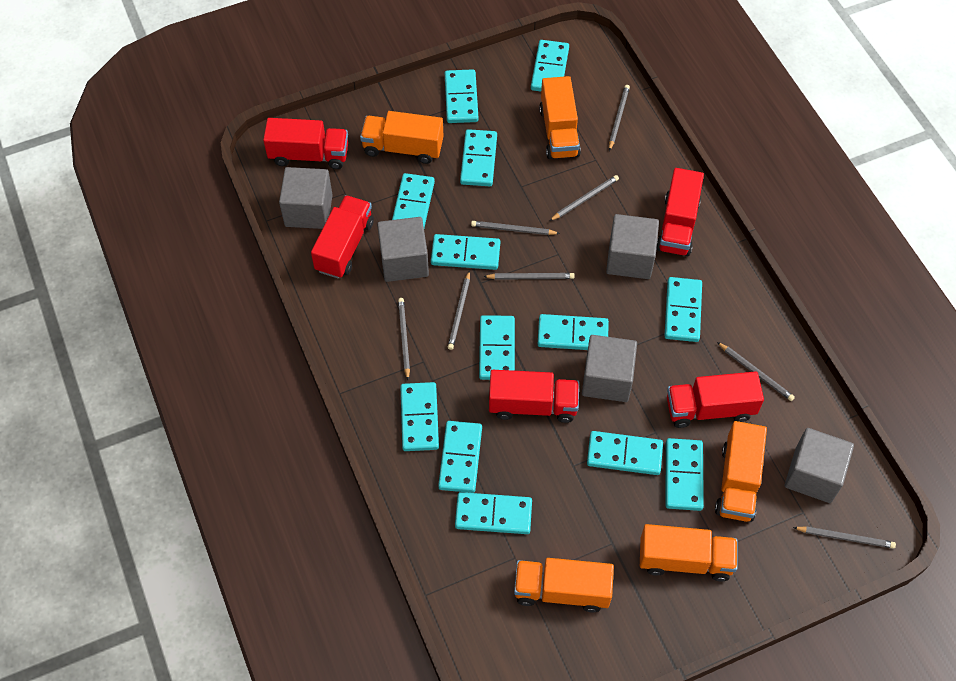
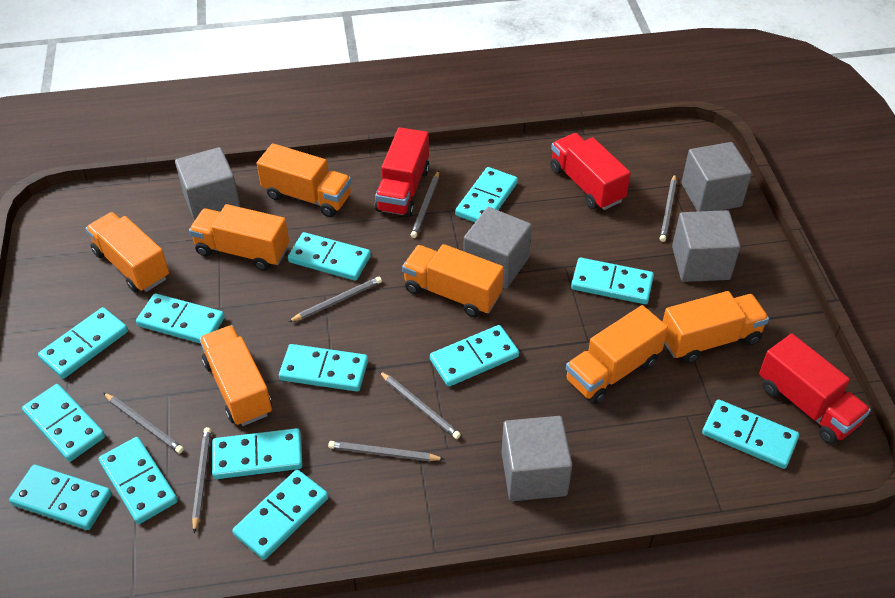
grey pencil: [398,298,410,380] [448,270,470,350] [471,221,560,235] [483,273,575,280] [549,175,619,221] [609,85,630,151] [717,342,795,401] [793,526,896,548] = 8 -> [103,393,184,454] [192,427,211,533] [288,277,382,322] [328,441,444,461] [379,371,461,439] [411,171,439,238] [660,174,677,242] = 7
orange truck: [360,111,444,164] [514,558,614,613] [539,76,581,159] [640,524,737,581] [715,421,767,522] = 5 -> [85,212,169,293] [189,204,289,271] [199,325,272,426] [257,143,352,217] [402,244,503,317] [565,305,668,404] [663,291,769,363] = 7
red truck: [263,118,348,169] [311,195,374,278] [489,370,579,423] [656,168,704,256] [667,371,764,428] = 5 -> [375,127,430,217] [550,133,631,210] [759,334,871,444] = 3

